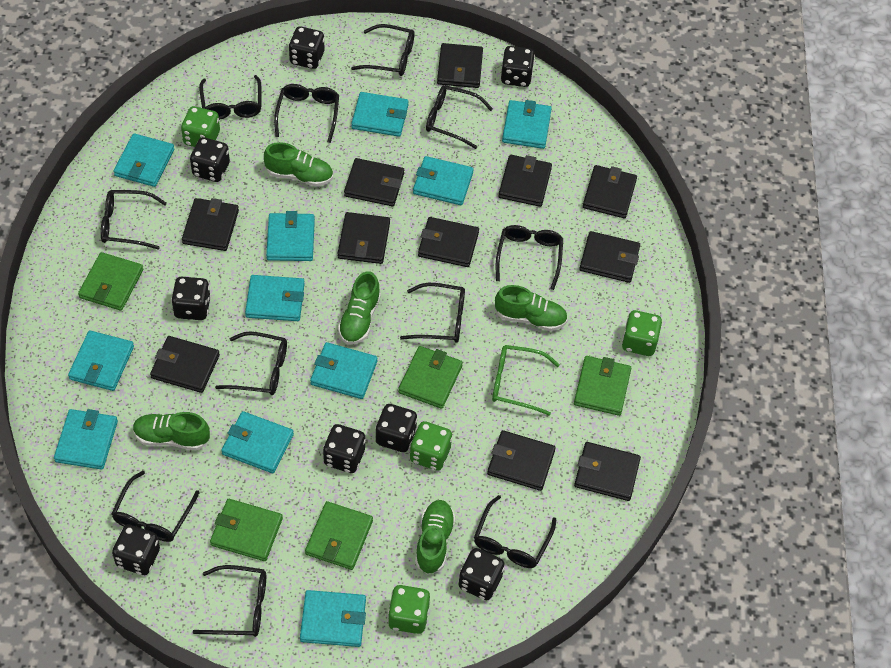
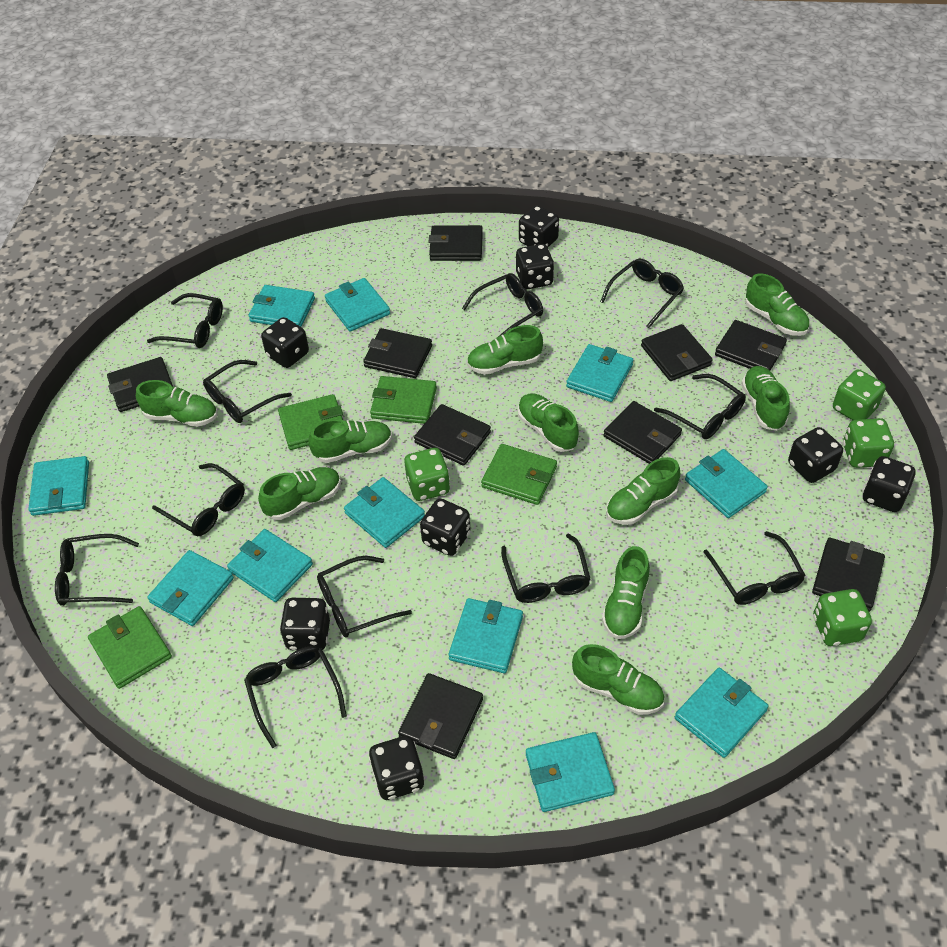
black wallet: [150,336,220,393] [182,198,239,251] [338,212,390,264] [344,158,404,206] [418,217,479,267] [437,43,483,88] [487,430,556,491] [498,155,552,207] [574,442,641,501] [579,231,640,283] [583,165,637,218] = 11 -> [107,357,173,412] [363,328,432,378] [398,673,483,759] [414,404,491,466] [429,225,483,261] [603,401,682,464] [641,324,713,381] [715,320,787,371] [812,538,885,612] = 9
green glasses: [492,345,560,416] = 1 -> none = 0
green shoe: [133,412,210,450] [264,142,333,187] [338,271,381,344] [415,500,456,574] [495,285,568,331] = 5 -> [136,380,217,427] [258,467,341,520] [309,419,392,463] [467,325,543,375] [518,394,579,452] [572,644,664,715] [602,546,650,639] [606,457,680,525] [741,366,790,431] [745,273,809,336] = 10
green wallet: [78,252,143,311] [210,499,283,561] [305,501,373,570] [398,346,463,409] [574,356,631,416] = 5 -> [88,606,172,689] [278,394,343,450] [370,376,437,424] [481,444,557,505] = 4

